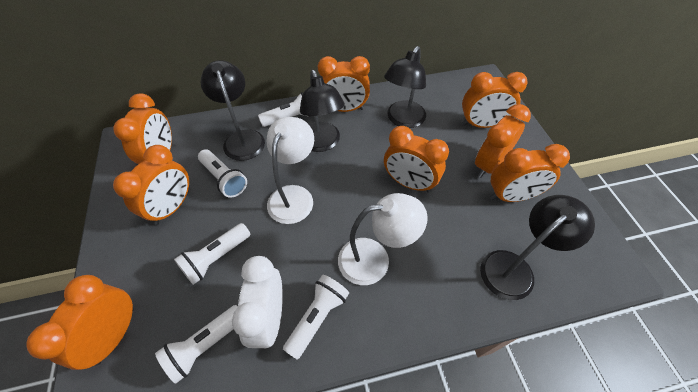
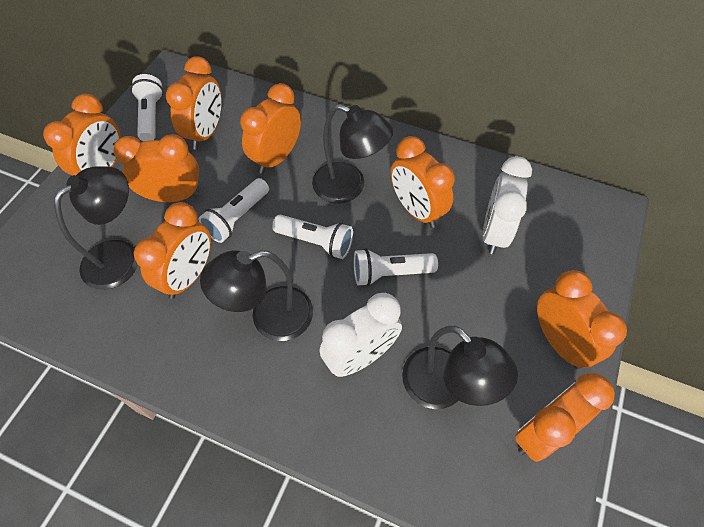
white clock: [232,256,283,348] = 1 -> [320,293,402,377] [482,156,532,254] = 2
white flashlight: [155,305,238,384] [174,223,251,285] [198,149,247,198] [258,92,311,127] [283,275,349,359] = 5 -> [131,74,164,141] [199,178,269,243] [272,215,353,259] [354,248,438,286] = 4
white lamp: [267,117,314,224] [338,193,428,285] = 2 -> none = 0

